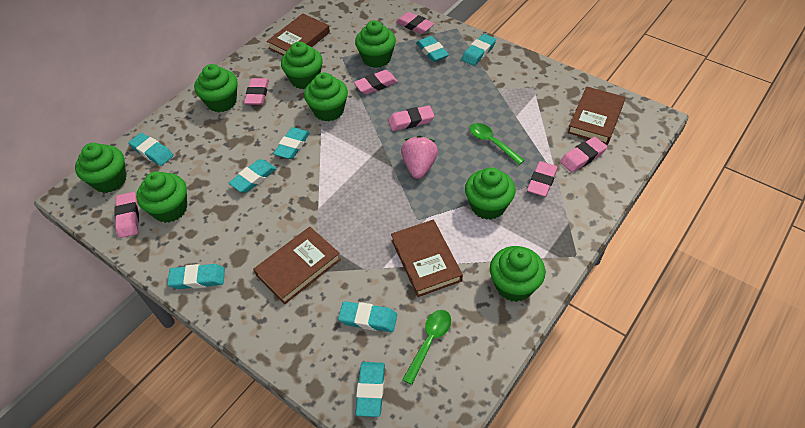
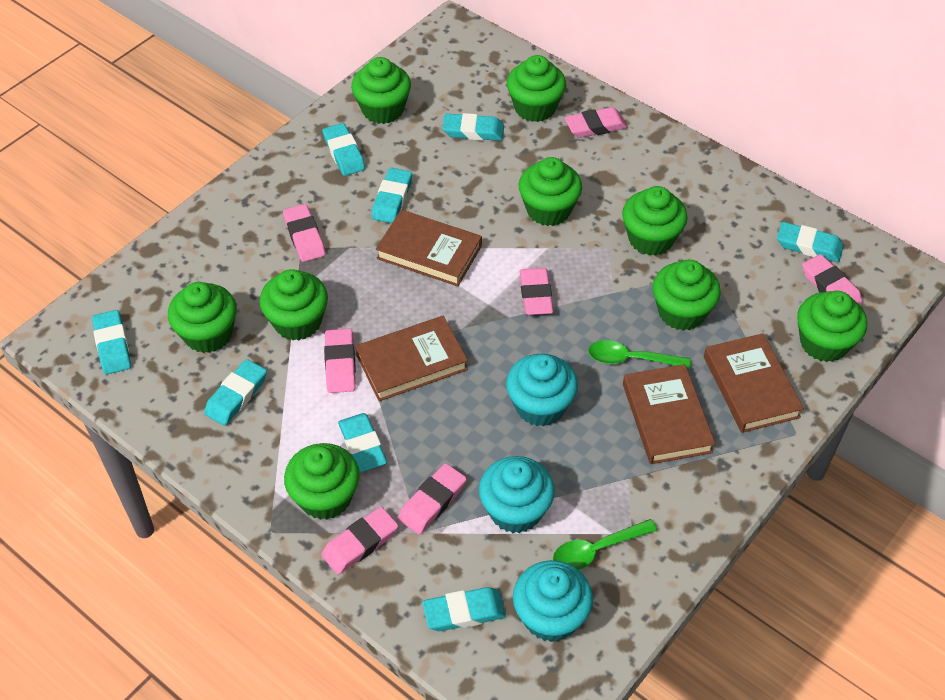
green cupcake: [75,143,127,193] [136,171,187,223] [194,64,238,112] [281,41,323,89] [304,73,348,122] [355,21,396,68] [465,167,515,220] [490,246,545,302] = 8 -> [168,282,237,353] [260,269,328,340] [284,443,360,520] [351,57,411,124] [507,55,566,122] [519,157,582,226] [622,186,688,256] [652,260,721,331] [797,291,867,362] = 9
pink strawberry: [401,135,438,179] = 1 -> none = 0
turquoise cupcake: none = 0 -> [479,456,555,533] [506,354,578,427] [513,560,593,642] = 3

